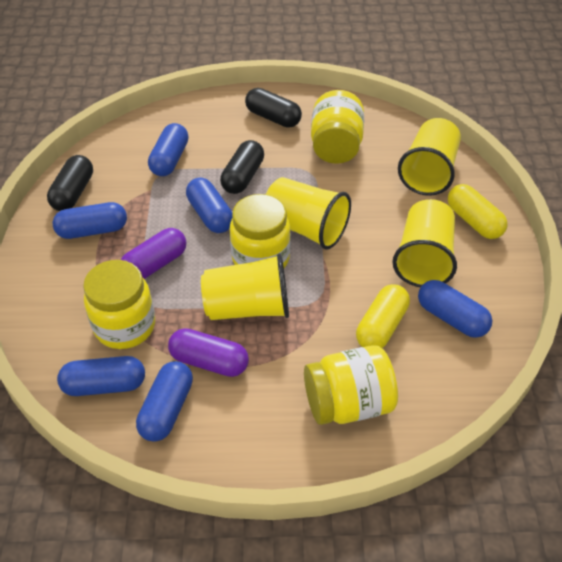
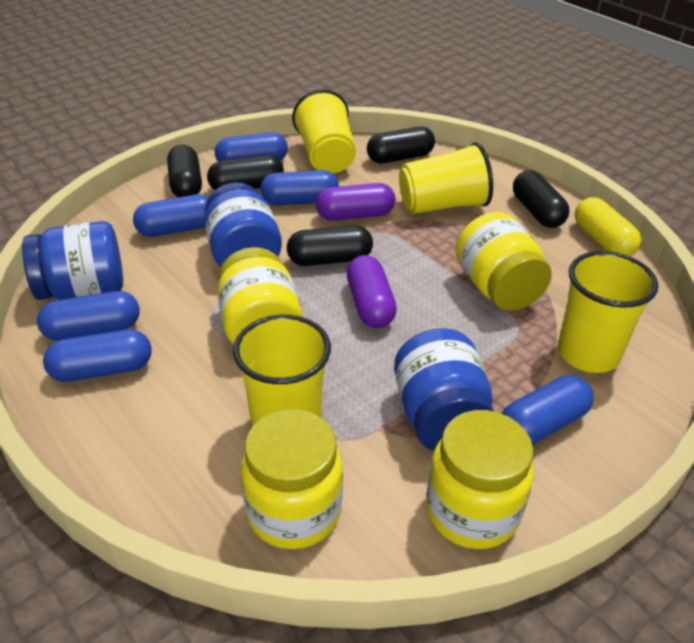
black capsule: [47,155,93,211] [220,140,264,194] [245,88,302,128] = 3 -> [167,145,202,197] [207,155,284,190] [287,225,373,266] [367,127,435,163] [513,171,569,228] = 5
blue jar: none = 0 -> [22,221,123,300] [204,182,282,267] [394,328,494,451] = 3
yellow capsule: [356,284,410,348] [448,184,508,239] = 2 -> [575,197,641,256] = 1

